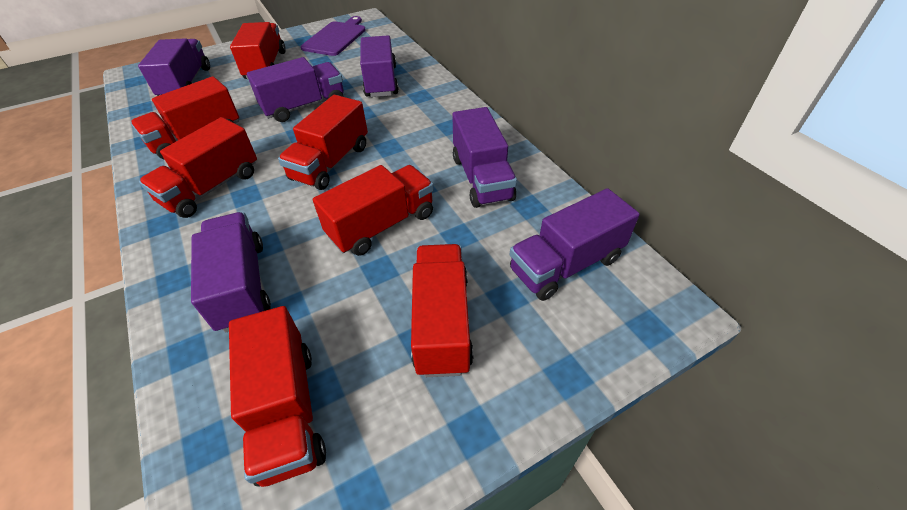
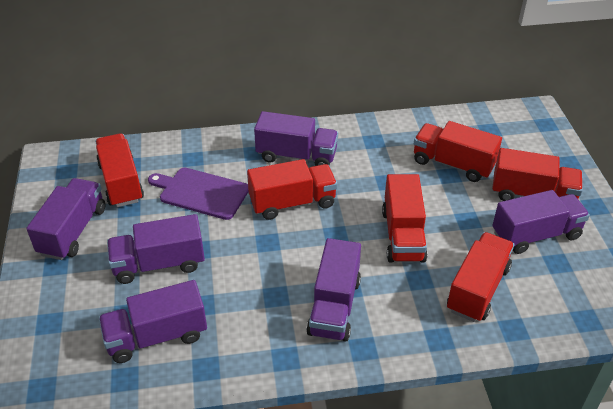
red truck: [131,76,239,160] [139,117,257,218] [229,306,326,487] [230,22,286,79] [278,95,368,190] [313,165,434,256] [411,244,474,377] = 7 -> [95,133,144,207] [247,159,337,220] [382,174,428,263] [414,121,502,182] [447,232,514,322] [492,148,583,201] = 6

